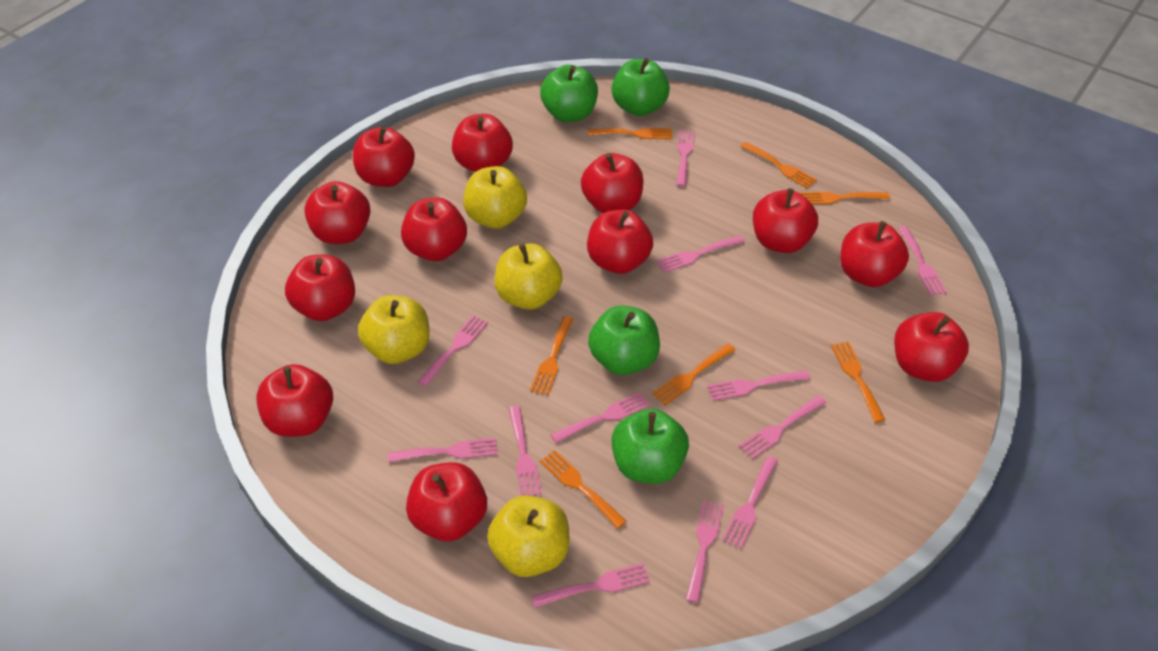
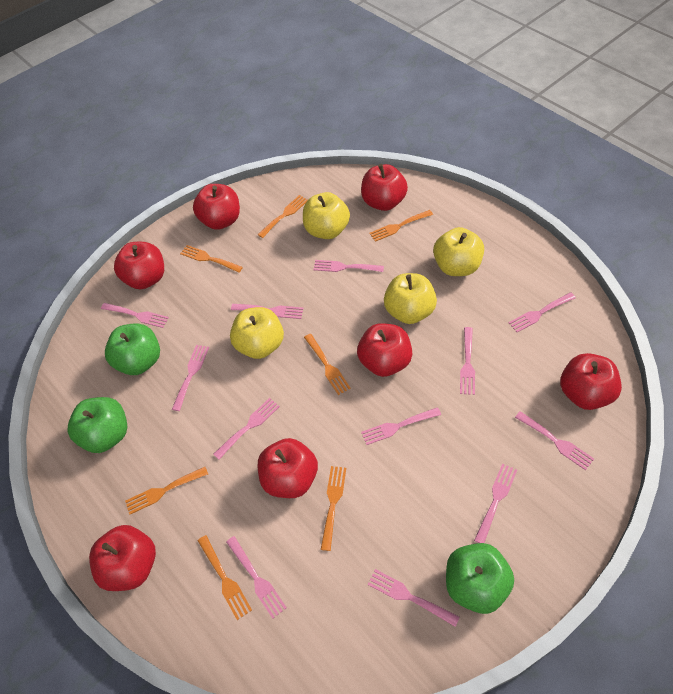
green apple: [540,65,598,122] [588,306,660,375] [611,408,689,484] [612,58,670,116] = 4 -> [68,397,127,453] [105,323,160,375] [446,543,514,614] = 3
red apple: [256,364,333,437] [285,255,355,321] [304,181,370,244] [353,126,415,187] [401,198,467,261] [406,462,487,541] [452,114,513,172] [581,153,643,213] [587,210,653,274] [753,188,818,253] [840,221,909,287] [894,312,969,382] = 12 -> [89,525,156,591] [114,242,164,289] [193,184,240,230] [258,438,318,498] [357,323,412,377] [361,164,408,211] [560,353,622,410] = 7

